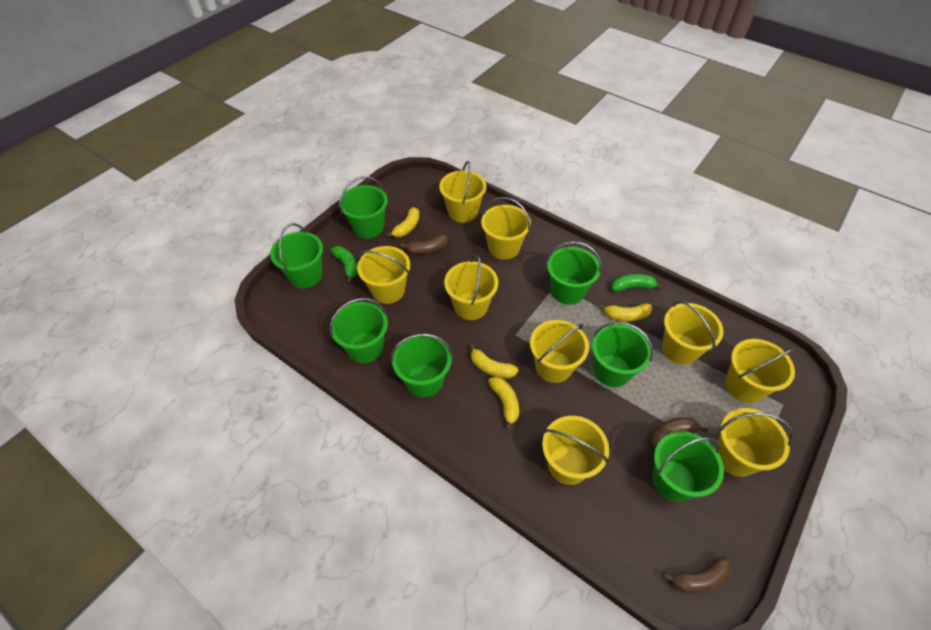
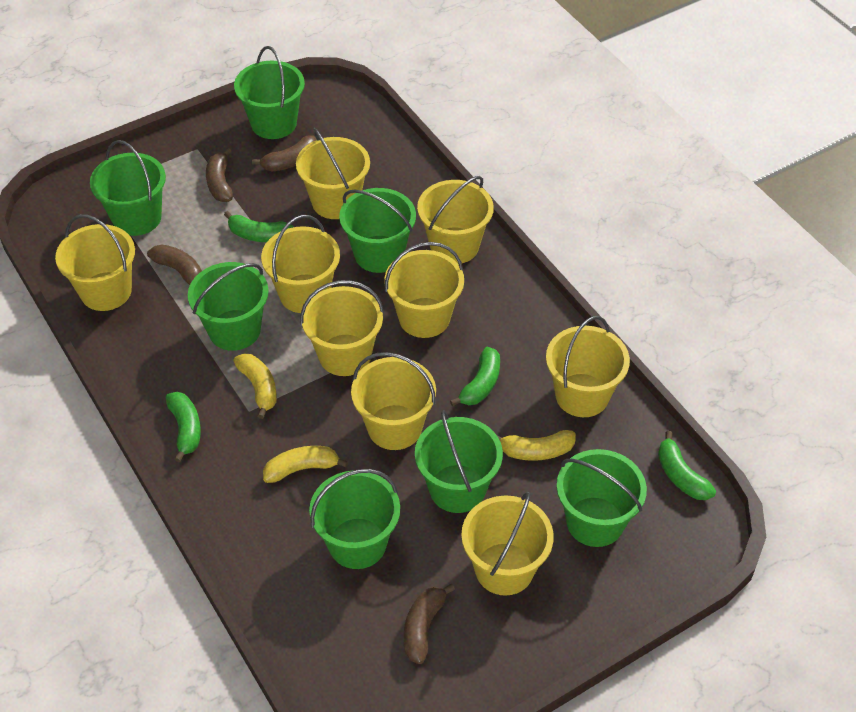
brown banana: [400,235,448,255] [650,417,708,448] [663,556,732,594] = 3 -> [147,244,202,285] [206,148,233,202] [252,135,317,171] [404,584,455,664] = 4
green banana: [331,246,358,283] [611,274,663,292] = 2 -> [166,392,201,462] [224,211,294,242] [450,347,500,406] [658,431,716,500] = 4
yellow banana: [386,207,420,237] [469,344,519,379] [488,376,519,430] [599,303,652,322] = 4 -> [233,353,277,419] [263,446,348,483] [497,430,576,461] = 3

